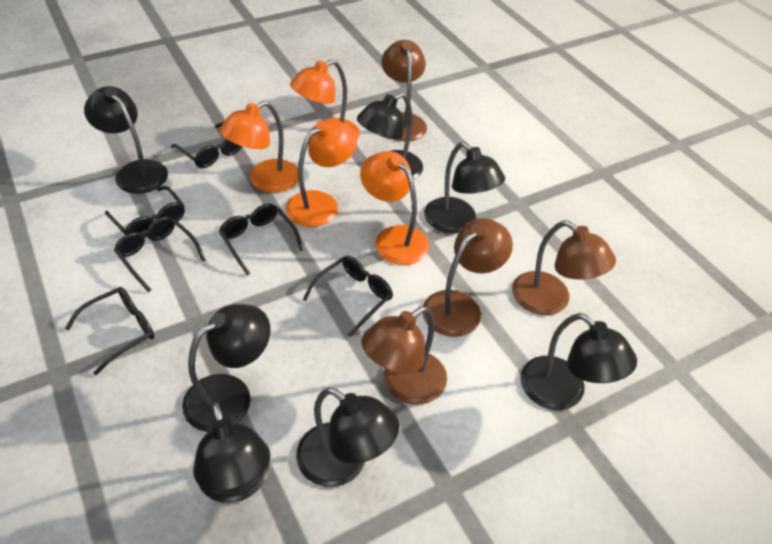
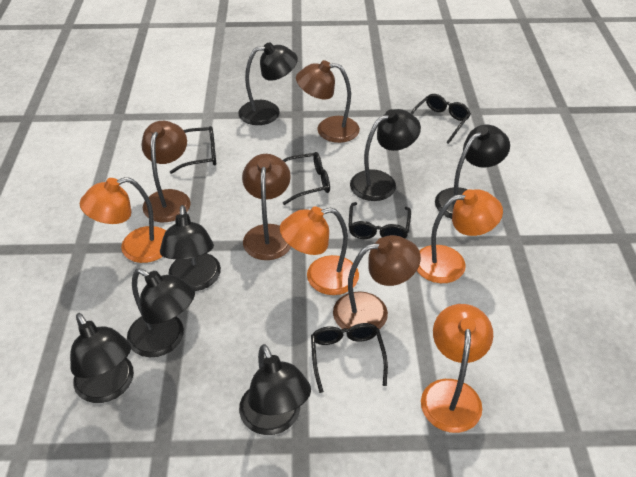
black glasses: [65,287,155,375] [105,186,185,238] [114,216,205,292] [171,122,243,168] [219,204,304,275] [303,256,393,337] = 6 -> [170,126,216,174] [283,152,330,205] [311,323,388,393] [348,202,411,239] [411,94,471,144] = 5

